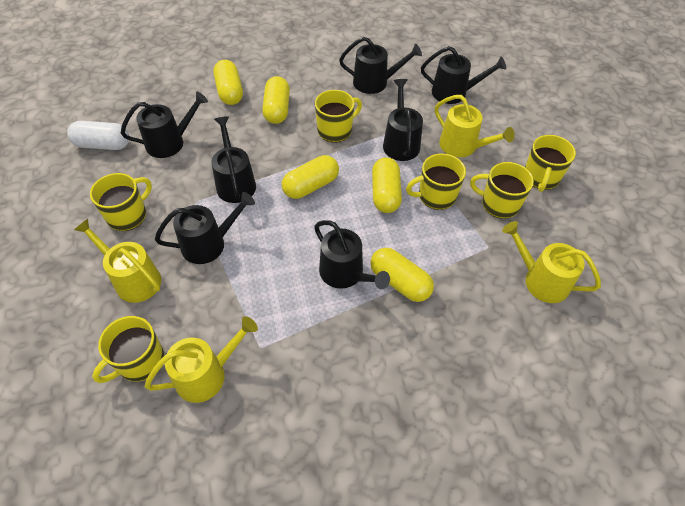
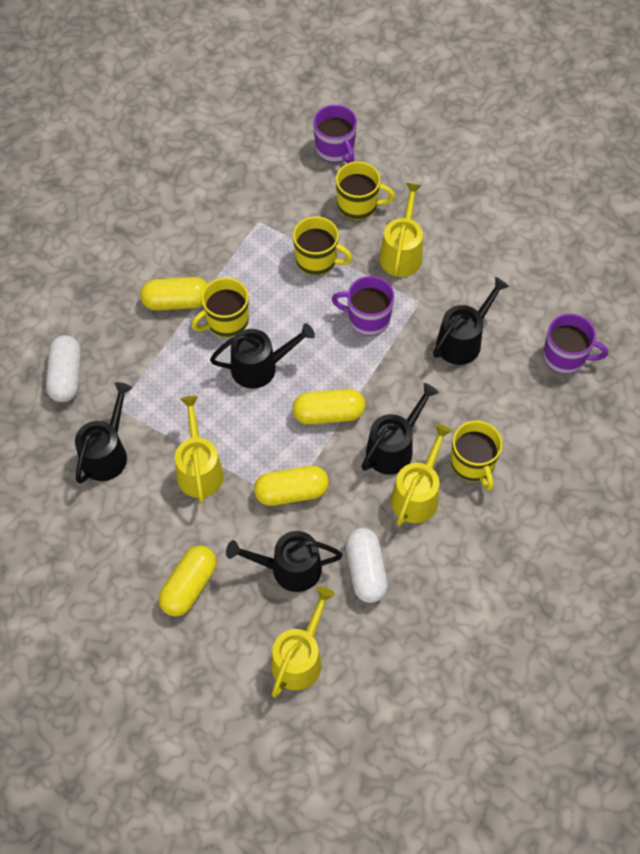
black watering can: [121,92,208,158] [155,192,255,264] [211,116,256,203] [314,220,390,289] [339,37,422,94] [383,79,423,161] [421,46,506,104] = 7 -> [75,382,132,483] [210,323,315,389] [226,531,343,592] [362,383,439,475] [433,277,509,365] = 5
purple mug: none = 0 -> [313,105,357,163] [332,276,395,336] [543,314,608,374] = 3
white capsule: [67,121,129,150] = 1 -> [46,335,81,402] [346,528,388,603] = 2
yellow capsule: [213,60,243,105] [262,76,290,124] [282,155,339,199] [370,248,434,302] [372,157,402,213] = 5 -> [140,277,208,311] [159,545,217,617] [254,466,329,506] [292,389,365,425] = 4
yellow mug: [90,173,152,231] [92,316,164,383] [315,90,362,143] [406,153,466,210] [470,162,534,219] [525,135,576,192] = 6 -> [191,278,249,338] [293,216,352,276] [336,161,395,220] [451,421,503,491] = 4

